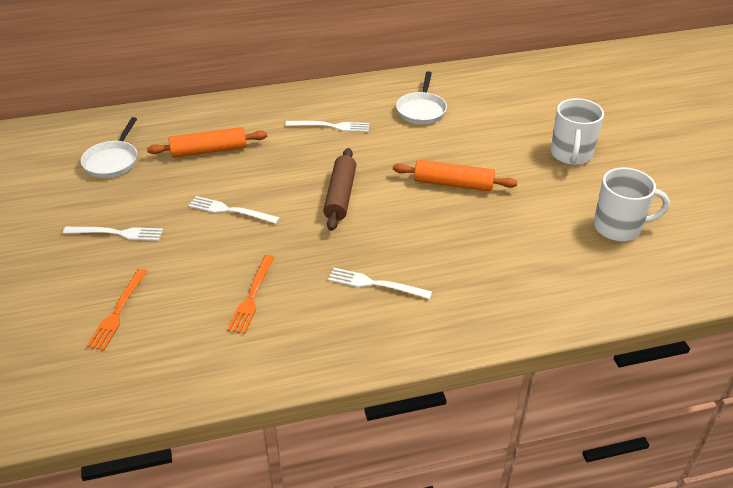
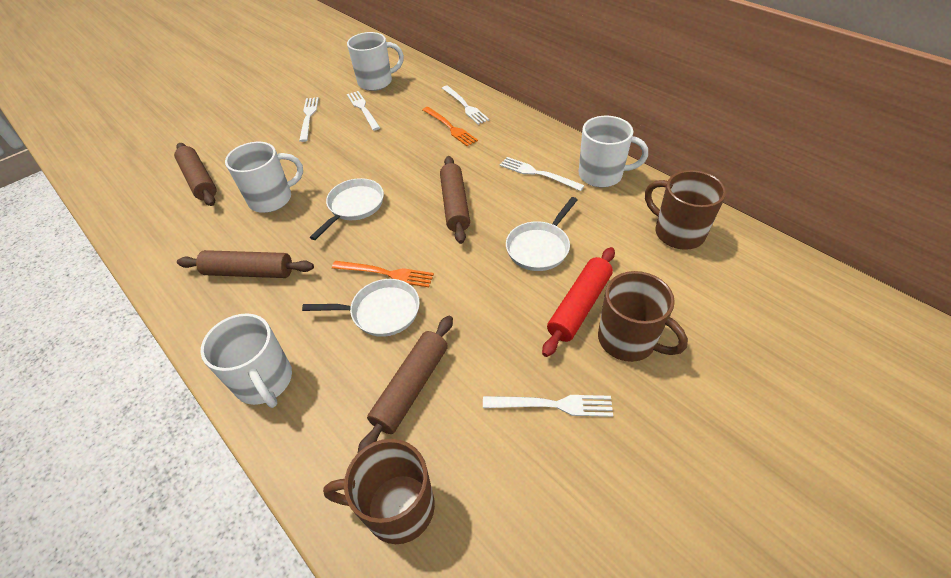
brown mug: none = 0 -> [323,439,435,544] [598,271,688,362] [645,170,726,250] = 3
brown rolling pin: [323,148,356,231] = 1 -> [174,143,216,206] [177,250,314,278] [358,316,453,453] [440,156,470,244] = 4
orange rolling pin: [147,127,267,158] [393,160,518,191] = 2 -> none = 0
red rolling pin: none = 0 -> [542,247,615,357] = 1
white fork: [63,227,163,241] [188,196,280,224] [285,121,369,132] [328,268,432,299] = 4 -> [299,97,319,142] [347,91,380,131] [442,85,489,125] [483,395,613,417] [500,157,585,191] = 5
white mug: [551,98,604,165] [594,167,670,241] = 2 -> [200,313,292,408] [225,142,303,213] [347,32,404,91] [579,116,648,187] = 4
white pan: [81,117,137,178] [396,71,447,124] = 2 -> [302,279,420,337] [310,178,384,240] [506,197,577,271] = 3

